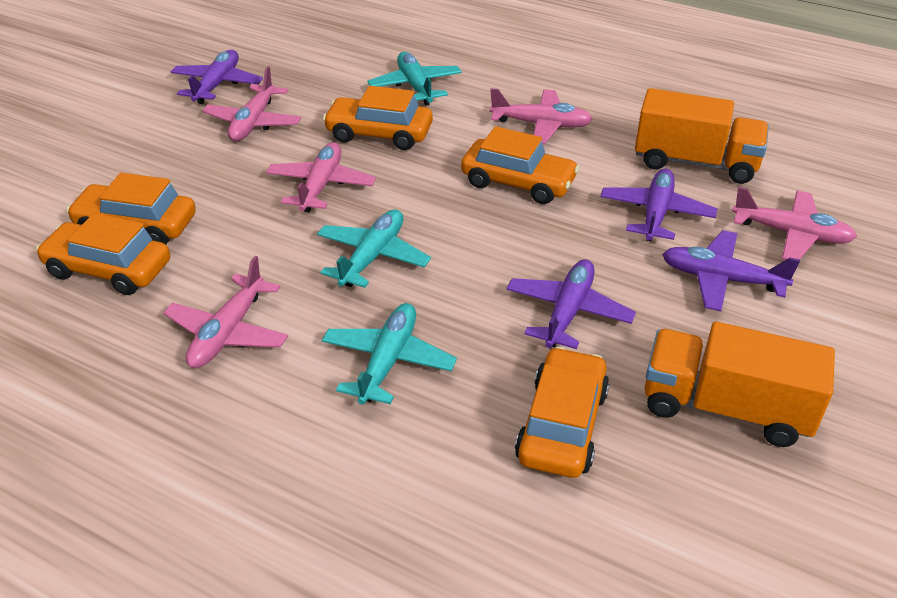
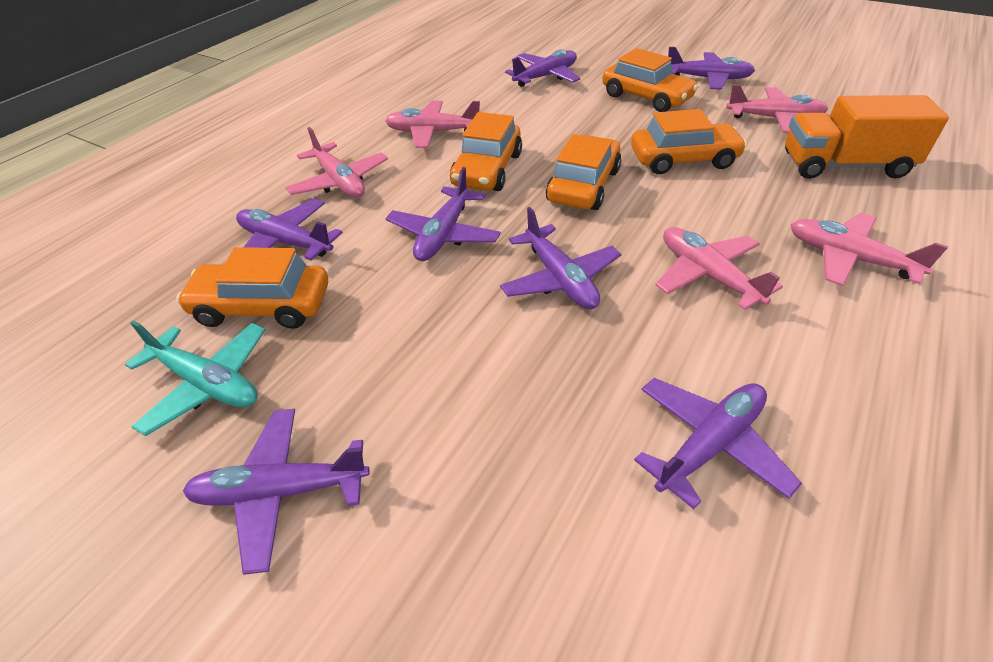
orange truck: [635,88,769,184] [644,322,835,447] = 2 -> [785,95,949,179] = 1
purple plane: [171,50,263,104] [506,259,636,349] [600,169,717,241] [662,230,800,311] = 4 -> [183,409,370,575] [236,199,343,260] [385,167,501,261] [500,207,621,309] [505,49,580,87] [634,378,802,509] [668,47,755,90] = 7
turquoise plane: [317,209,431,288] [322,303,457,405] [367,52,462,106] = 3 -> [125,321,265,436] = 1

